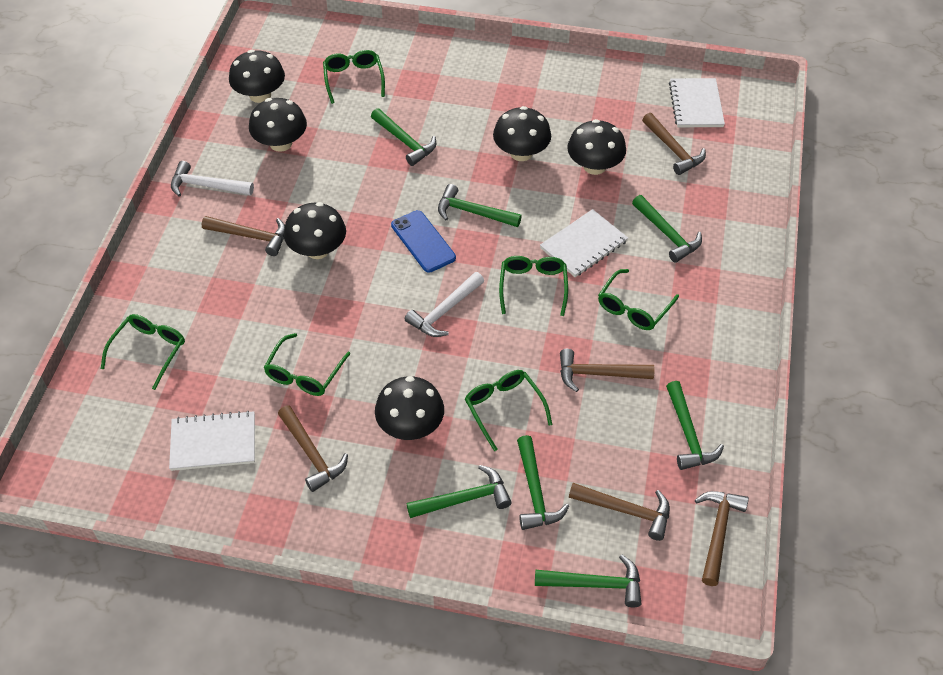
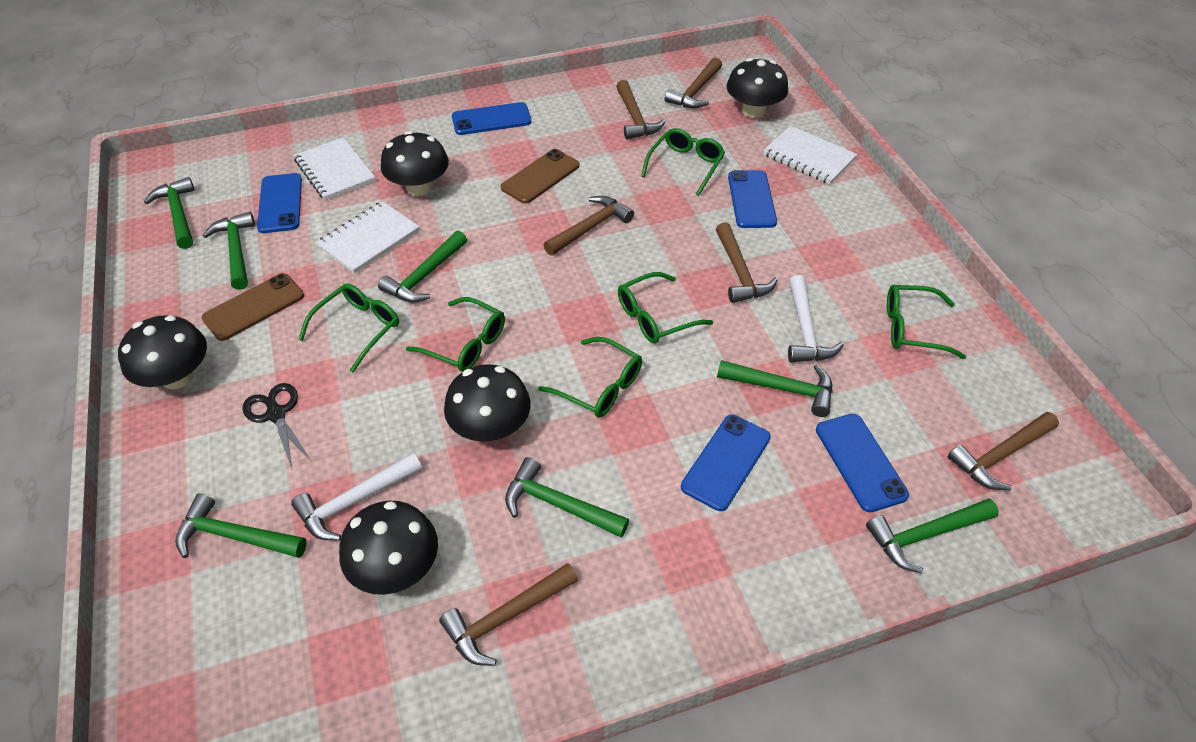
black mushroom: [229,50,285,103] [249,98,307,152] [284,202,346,259] [375,376,444,440] [493,106,551,161] [567,119,626,175] = 6 -> [118,315,207,389] [339,501,438,595] [381,131,449,196] [444,364,531,442] [727,58,788,118] = 5
black scissors: none = 0 -> [242,383,311,469] = 1
blue phone: [391,210,456,273] = 1 -> [257,173,302,233] [452,102,531,135] [681,415,771,511] [728,170,777,228] [816,414,909,512] = 5
brown phone: none = 0 -> [202,273,304,341] [501,149,580,204] = 2

